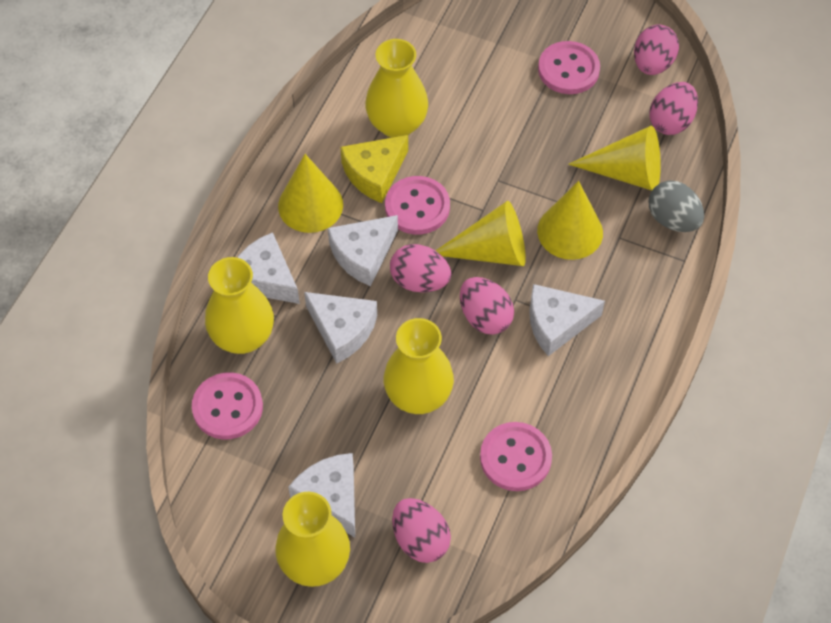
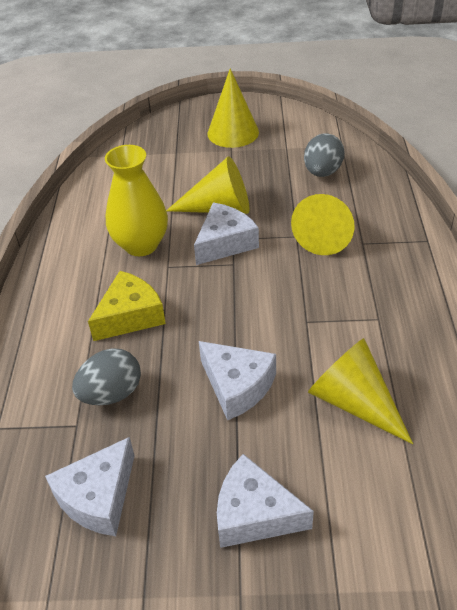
grey egg: [649,181,704,232] = 1 -> [72,348,141,405] [304,133,345,177] = 2
pink button: [192,372,263,440] [385,176,450,235] [480,422,552,491] [538,41,600,94] = 4 -> none = 0
pink egg: [390,244,451,293] [392,498,451,563] [460,277,514,335] [634,24,679,75] [649,82,698,135] = 5 -> none = 0
white cheese: [237,232,300,304] [288,453,355,538] [304,292,377,364] [328,215,398,286] [529,284,605,356] = 5 -> [45,437,135,536] [194,203,259,265] [199,341,276,420] [217,454,314,548] = 4
yellow vase: [205,257,274,354] [275,492,350,587] [365,39,428,138] [384,318,454,414] = 4 -> [105,145,168,256] = 1

